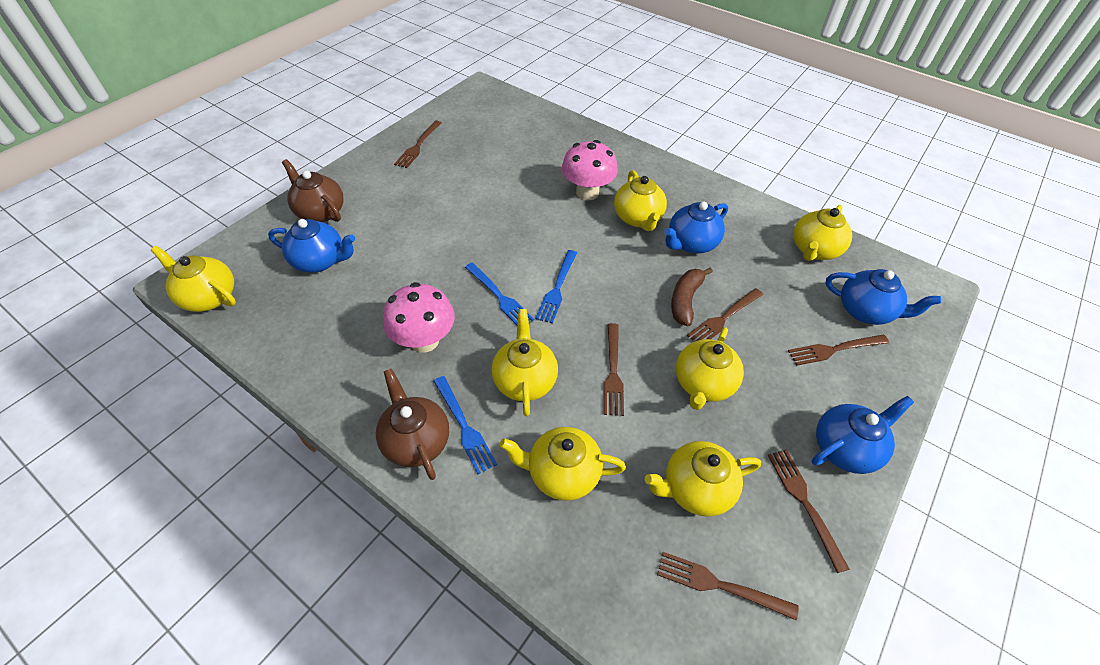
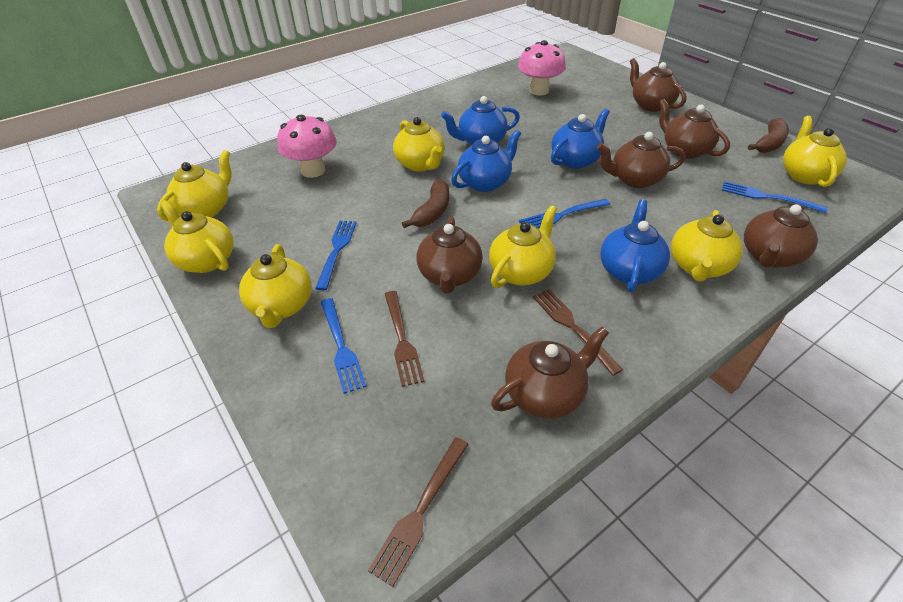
blue fork: [434,376,497,474] [465,263,534,325] [536,250,577,323] = 3 -> [315,220,357,291] [321,298,367,394] [518,199,610,228] [721,181,828,213] = 4
brown banana: [671,267,713,326] = 1 -> [402,179,449,228] [748,118,789,153] = 2
brown fork: [394,121,441,168] [604,323,624,416] [657,552,799,621] [687,288,763,341] [768,450,850,573] [788,335,889,366] = 6 -> [368,437,469,587] [385,291,425,387] [533,289,623,376] = 3
brown teapot: [282,159,344,222] [376,369,449,480] = 2 -> [417,216,483,294] [491,326,609,418] [597,132,685,188] [630,58,686,112] [659,99,730,159] [744,204,818,268] = 6

